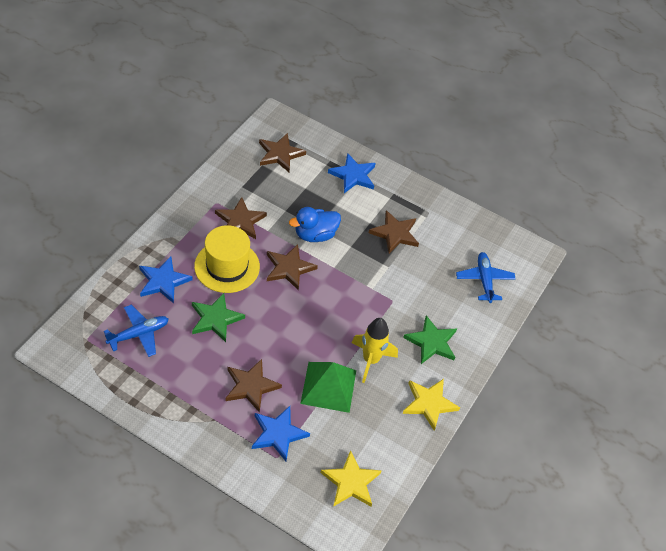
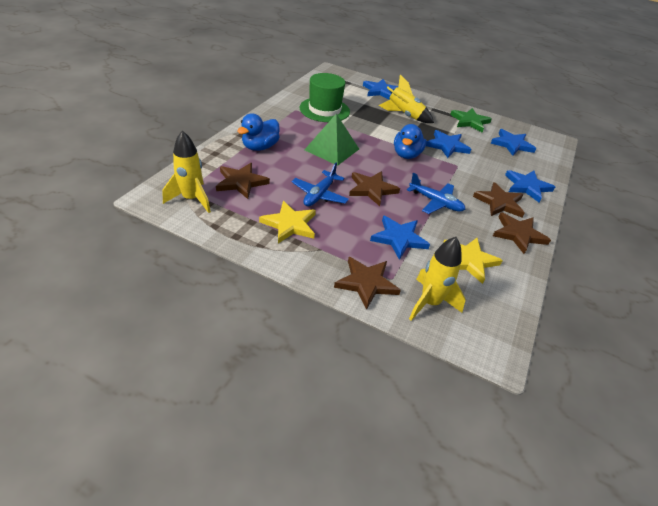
blue duck: [289,207,341,242] = 1 -> [237,113,280,151] [394,124,427,159] = 2
blue star: [139,256,192,303] [252,406,310,461] [328,153,376,193] = 3 -> [363,79,398,100] [370,216,430,260] [426,130,471,158] [491,129,536,156] [505,170,555,203] = 5
green hat: none = 0 -> [300,73,350,122] = 1
green star: [192,293,245,342] [403,315,457,364] = 2 -> [450,108,492,132] = 1
yellow hat: [194,225,260,293] = 1 -> none = 0
yellow rocket: [352,318,398,383] = 1 -> [162,131,211,213] [379,75,434,123] [409,237,466,321] = 3

